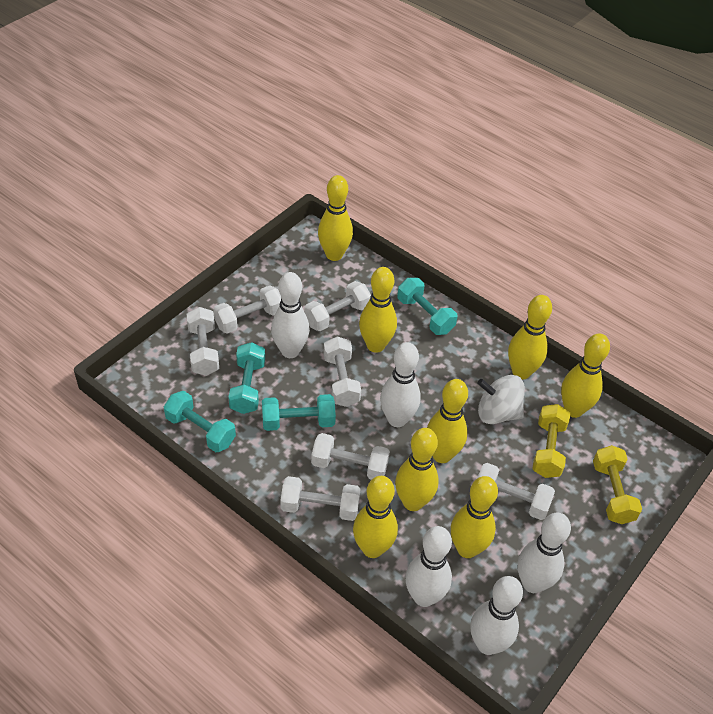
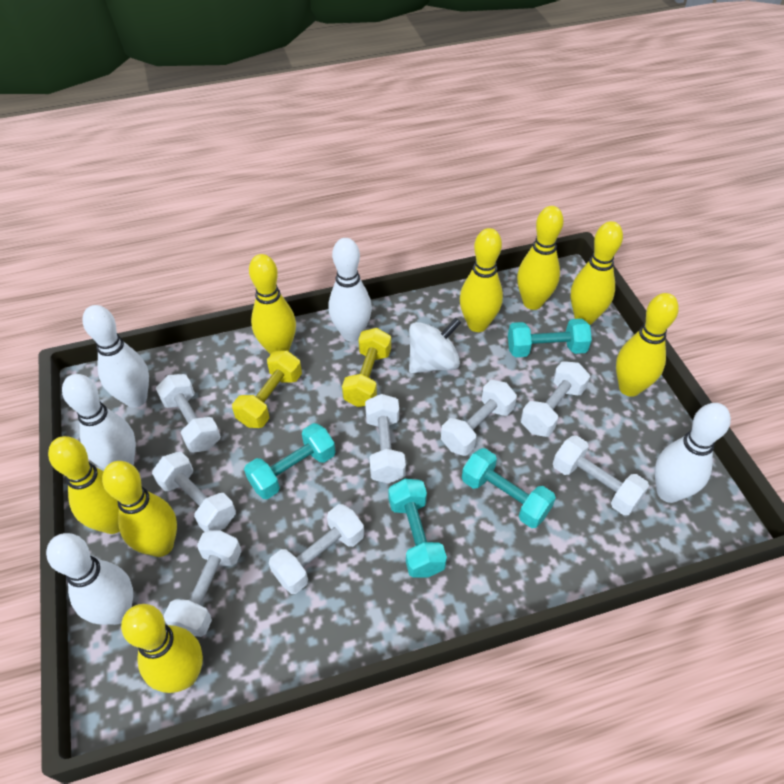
white dumbbell: [187,307,219,376] [213,285,281,334] [280,476,360,521] [304,281,371,331] [311,433,390,480] [323,337,361,407] [478,463,555,520] = 7 -> [152,452,236,532] [156,374,221,453] [164,530,242,637] [269,504,364,594] [365,394,406,483] [441,380,517,456] [521,361,590,437] [553,435,649,515] = 8

